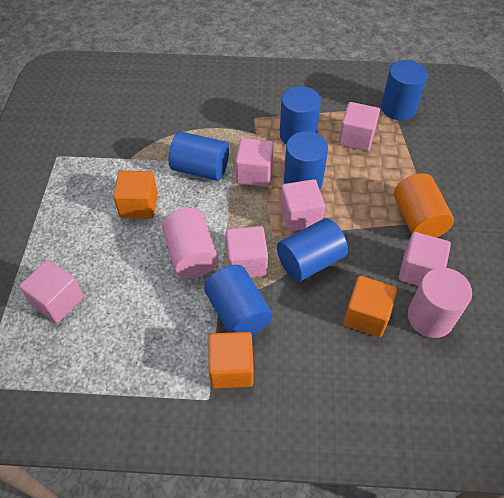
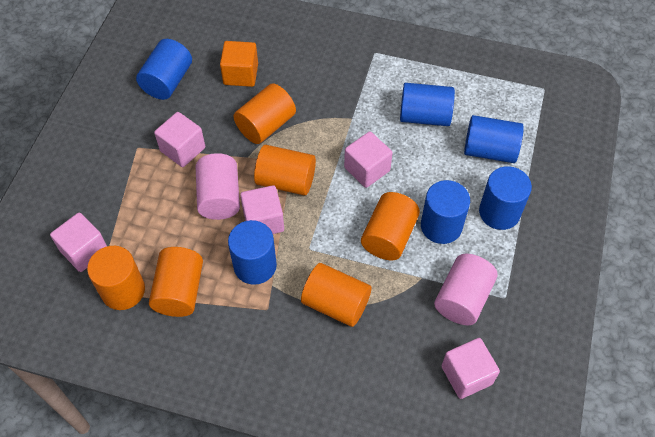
orange cube: [113,170,158,219] [209,332,254,388] [343,276,397,337] = 3 -> [220,41,258,87] = 1
orange cylinder: [394,173,454,238] = 1 -> [87,246,145,310] [149,247,203,317] [233,84,296,144] [254,145,316,196] [301,263,372,327] [361,192,420,260] = 6
pink cube: [19,260,84,323] [226,226,268,277] [236,138,274,187] [280,179,325,232] [339,102,380,151] [399,232,451,286] = 6 -> [50,213,107,272] [154,112,205,167] [240,185,284,234] [344,131,393,188] [442,338,500,399] = 5

